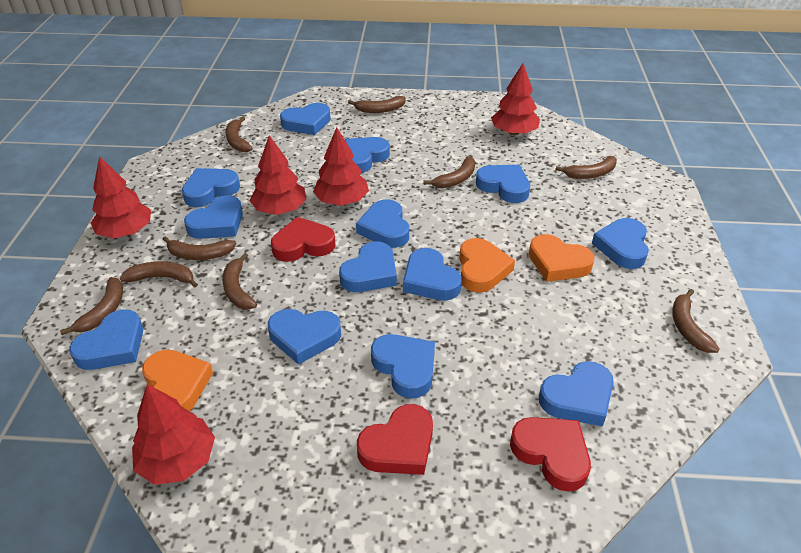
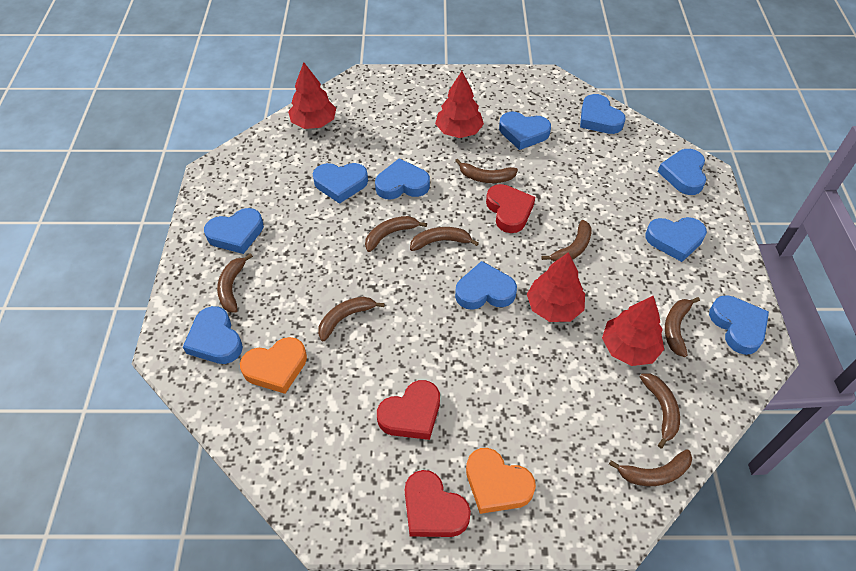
blue heart: [69,309,143,370] [182,168,240,207] [184,195,243,239] [268,309,341,365] [280,103,331,135] [339,241,397,292] [345,137,390,173] [356,199,409,248] [371,334,435,398] [403,248,462,301] [476,165,530,203] [539,361,614,427] [592,218,649,269] = 13 -> [183,306,243,364] [204,208,264,254] [313,163,368,204] [375,158,430,200] [455,261,517,310] [499,112,551,150] [580,94,626,134] [645,217,707,262] [658,149,706,195] [709,295,769,355] = 10
orange heart: [142,350,213,411] [459,238,515,293] [529,234,595,282] = 3 -> [240,337,307,394] [466,448,536,514] = 2
red tree: [91,156,151,238] [132,384,215,485] [249,135,306,215] [313,127,369,206] [491,63,540,135] = 5 -> [288,62,336,129] [435,71,484,138] [527,252,585,322] [602,296,664,366] = 4

